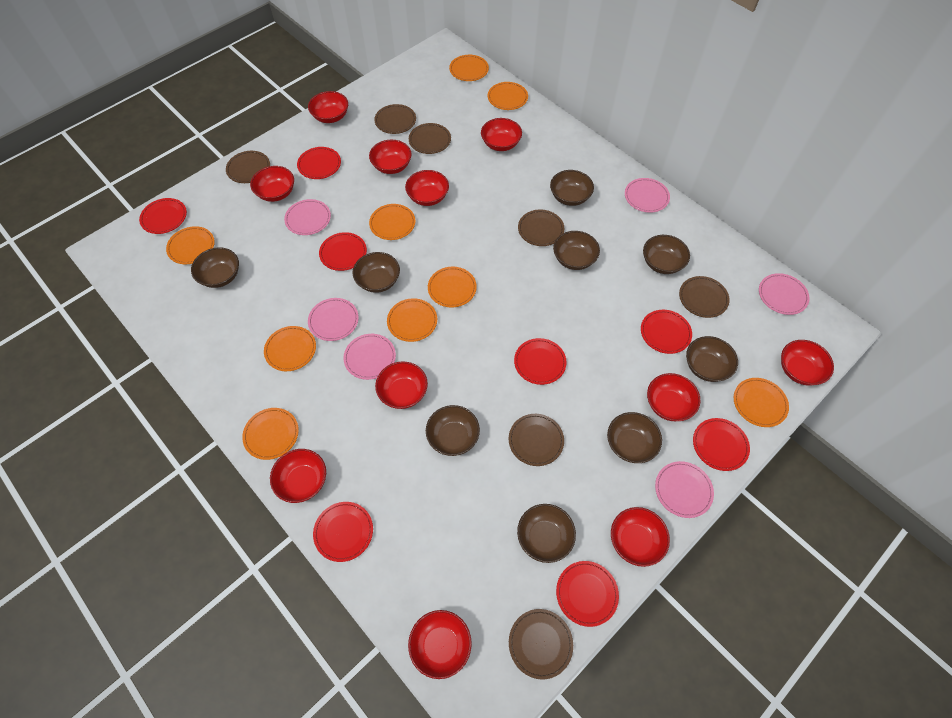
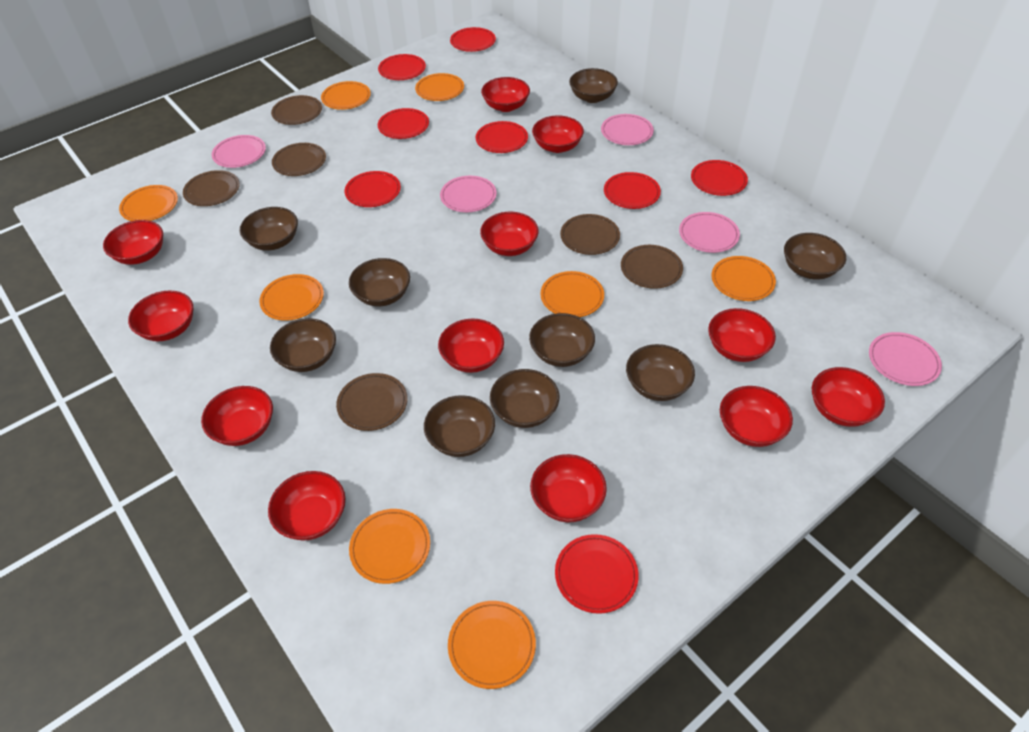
brown plate: [226,151,270,183] [374,104,416,134] [409,123,451,154] [509,414,564,466] [509,609,573,680] [518,210,564,246] [679,276,730,318] = 7 -> [183,170,240,206] [271,95,322,125] [272,143,326,176] [336,373,408,431] [560,214,620,255] [621,245,683,289] = 6
orange plate: [166,226,215,264] [242,408,299,460] [264,326,316,371] [369,204,415,240] [387,298,437,342] [428,267,477,308] [449,55,489,81] [488,82,528,110] [734,378,789,427] = 9 -> [119,185,178,221] [259,274,324,321] [321,81,371,110] [349,509,430,584] [415,73,464,101] [448,601,536,689] [540,271,604,317] [711,256,776,301] = 8
pink plate: [284,199,331,235] [308,298,359,341] [343,334,396,380] [625,178,670,213] [655,461,714,518] [759,273,810,315] = 6 -> [212,135,266,168] [440,176,497,212] [601,114,654,145] [679,212,740,253] [869,332,942,386] = 5
red bowl: [250,166,294,202] [270,449,326,503] [308,91,348,123] [369,140,412,174] [375,362,428,409] [405,170,449,206] [408,610,472,679] [481,118,522,151] [611,507,670,567] [647,373,700,421] [781,340,834,386] = 11 -> [103,220,163,265] [128,290,193,341] [201,386,273,446] [268,471,345,540] [438,319,504,373] [480,212,539,256] [481,77,530,112] [530,454,607,522] [532,115,584,153] [708,308,776,362] [720,386,793,447] [812,367,885,427] = 12

